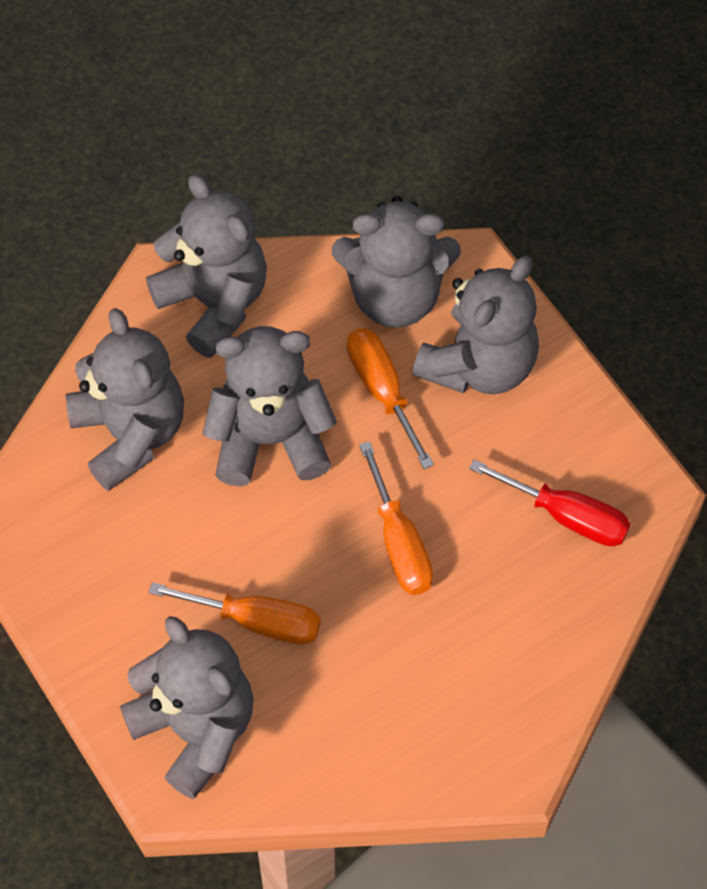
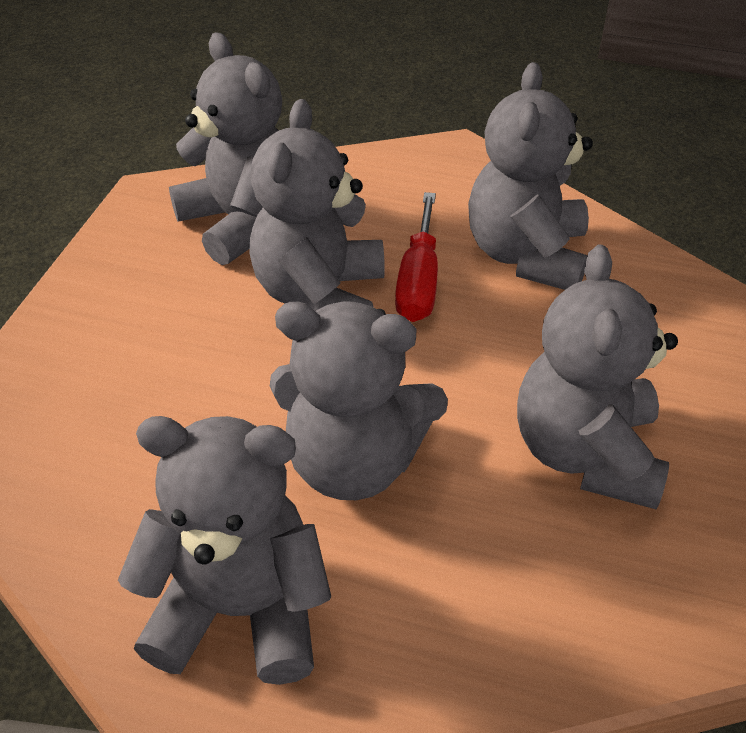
orange screwdriver: [148,582,321,645] [347,328,434,469] [359,441,433,595] = 3 -> none = 0

